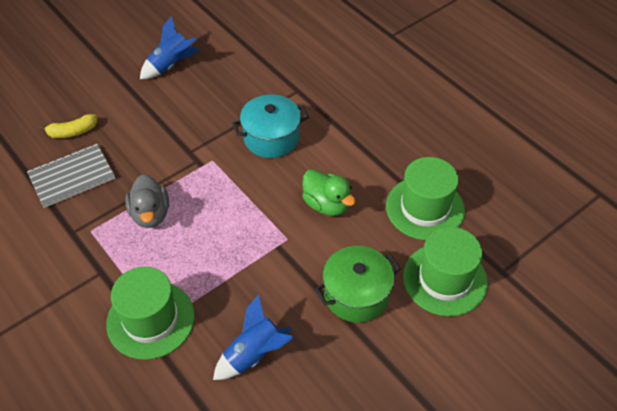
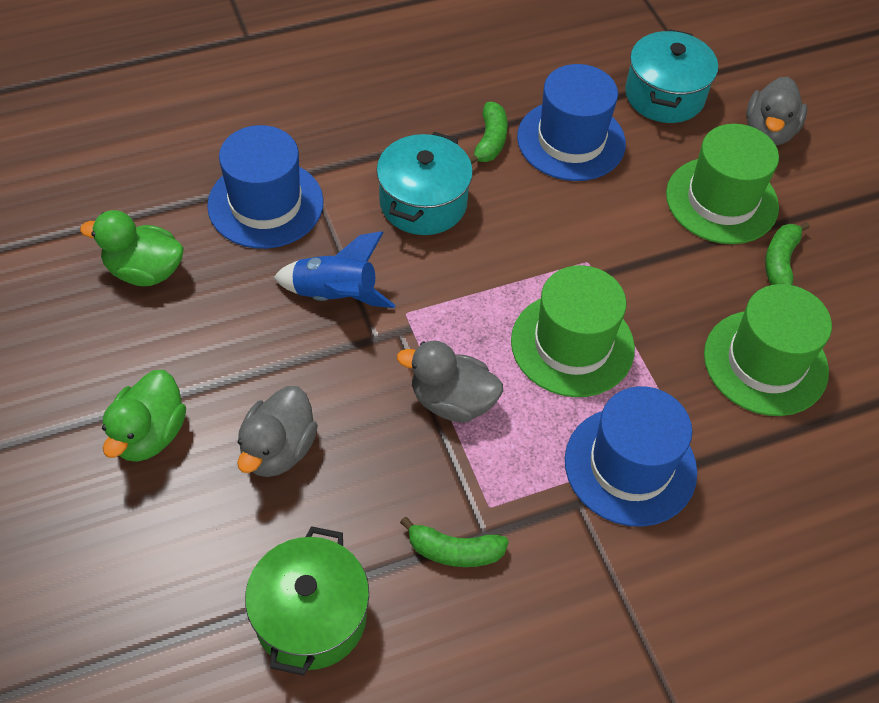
blue hat: none = 0 -> [207,125,324,249] [517,64,626,181] [565,386,697,527] = 3
blue rocket: [140,16,200,79] [213,294,294,380] = 2 -> [273,231,395,308] = 1
green banana: none = 0 -> [400,517,509,567] [469,102,508,164] [765,222,810,285] = 3
green duck: [302,169,356,216] = 1 -> [80,210,184,286] [102,370,186,462] = 2
grey duck: [125,174,169,228] = 1 -> [237,386,318,477] [397,340,503,422] [746,77,807,145] = 3
grey notebook: [27,144,115,208] = 1 -> none = 0
turquoise pot: [232,95,309,158] = 1 -> [376,132,473,235] [625,29,718,123] = 2
yellow banana: [39,114,97,138] = 1 -> none = 0

